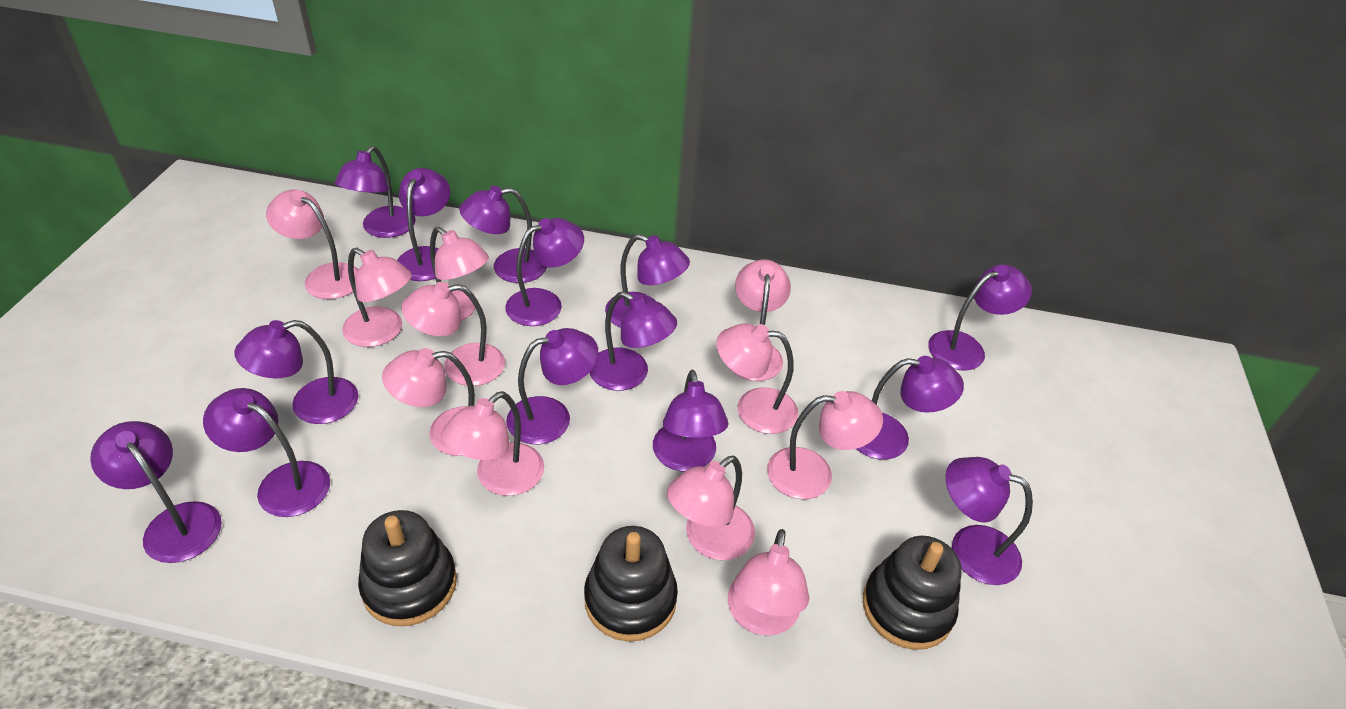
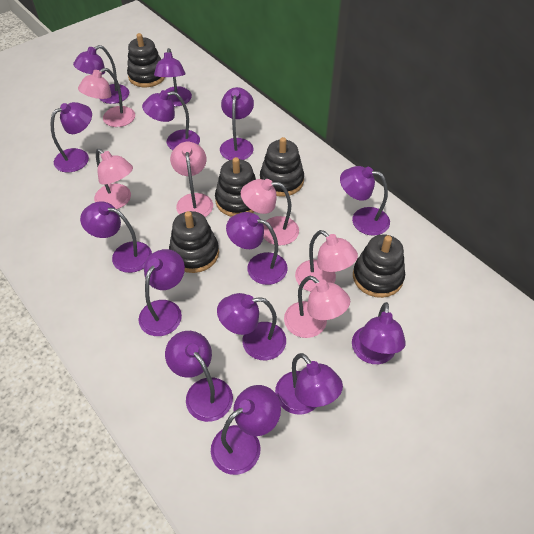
black stacking toy: [358,510,457,626] [584,526,678,642] [863,536,962,650] = 3 -> [127,33,165,87] [169,211,219,273] [215,157,256,217] [260,137,304,197] [353,234,405,298] = 5
pink lamp: [266,190,359,299] [342,248,412,347] [382,348,475,456] [401,282,505,386] [430,227,489,321] [442,391,544,496] [667,456,755,560] [716,323,798,434] [728,529,809,636] [729,259,791,381] [767,391,883,499] = 11 -> [78,68,135,127] [94,149,133,209] [170,142,213,217] [241,179,299,246] [284,276,350,338] [295,230,358,292] = 6

